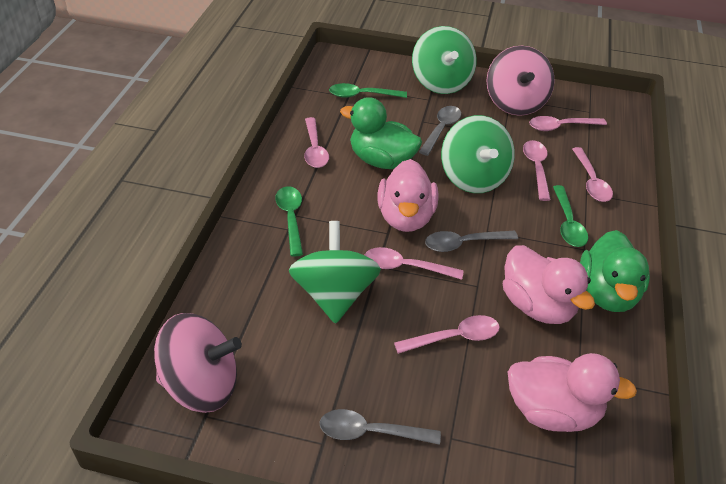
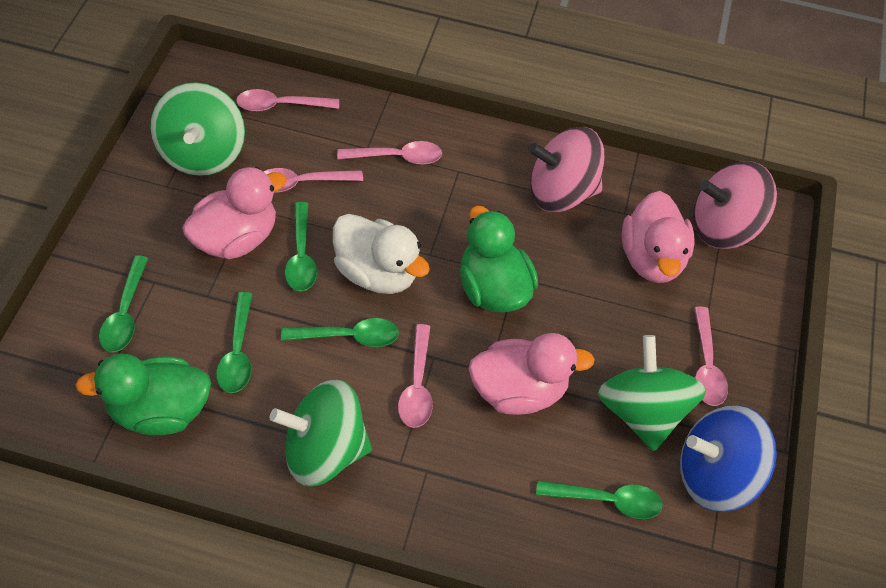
blue spinning top: none = 0 -> [680,405,777,512] = 1
green spoon: [275,186,303,256] [329,83,407,98] [553,185,588,247] = 3 -> [99,256,148,352] [216,292,252,393] [281,318,399,347] [285,202,317,291] [536,480,663,519] = 5
grey spoon: [320,409,441,445] [419,106,461,156] [425,231,518,252] = 3 -> none = 0
pink spoon: [304,117,329,168] [365,247,464,280] [394,315,500,354] [523,140,551,201] [529,116,607,131] [572,147,613,202] = 6 -> [236,89,339,112] [263,168,363,193] [337,141,442,165] [398,324,433,428] [694,306,728,406] = 5
white duck: none = 0 -> [333,214,430,294] = 1

